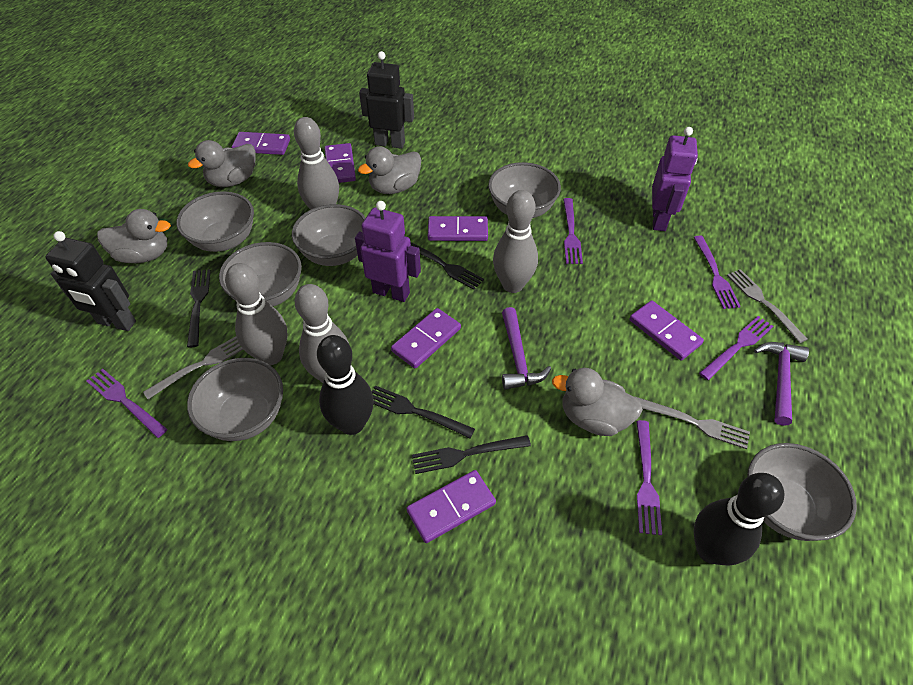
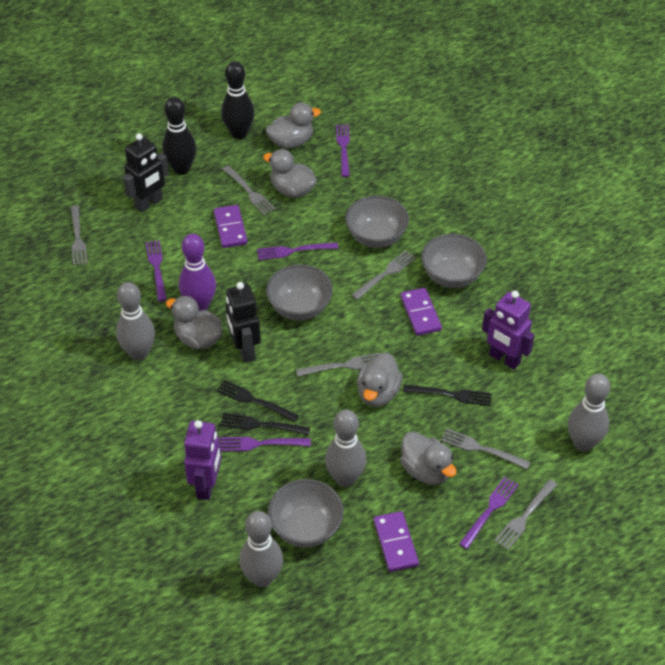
black fork: [187,269,211,347] [372,385,475,439] [411,242,484,290] [412,435,531,474] = 4 -> [216,380,299,422] [220,412,310,435] [403,385,492,406] = 3
grey bowl: [176,191,254,252] [187,358,283,441] [219,242,302,306] [292,204,366,266] [488,162,561,218] [747,443,857,541] = 6 -> [266,264,333,321] [268,479,344,548] [345,196,409,248] [421,234,487,288] = 4
grey duck: [97,209,171,263] [188,140,256,187] [358,146,421,194] [552,368,643,436] = 4 -> [166,296,223,349] [263,149,317,198] [266,103,321,149] [357,352,403,407] [400,431,457,485] = 5
grey fork: [143,336,243,399] [634,396,750,449] [727,269,807,343] = 3 -> [71,205,88,266] [223,165,275,215] [296,353,380,377] [352,251,416,300] [441,428,530,469] [494,479,558,550] = 6
purple bowling pin: none = 0 -> [179,234,216,311] = 1
purple domino: [232,132,290,155] [325,143,356,183] [391,308,461,368] [406,470,496,543] [428,216,488,241] [630,300,704,360] = 6 -> [214,205,248,248] [374,511,419,572] [400,288,442,336] = 3
purple hammer: [502,307,551,390] [754,342,809,426] = 2 -> none = 0

